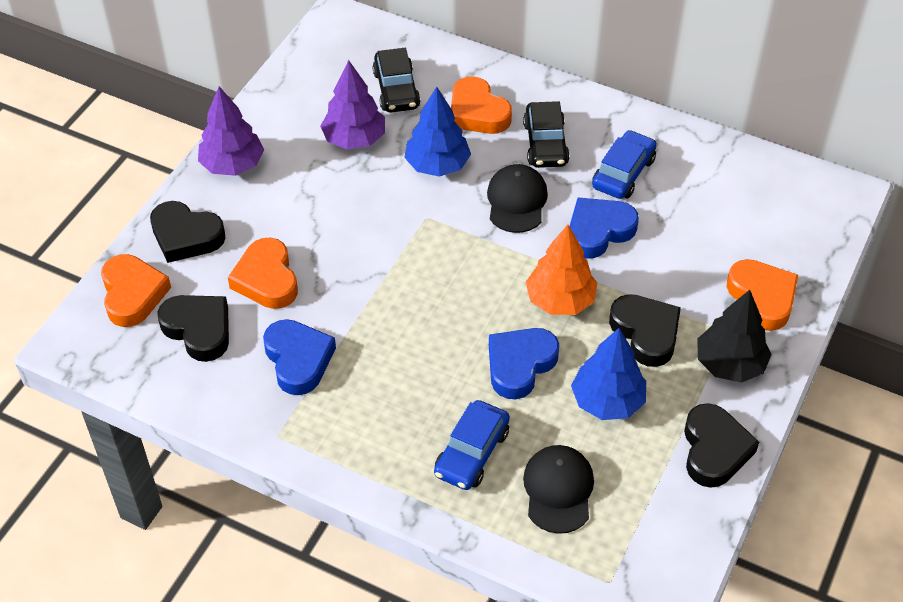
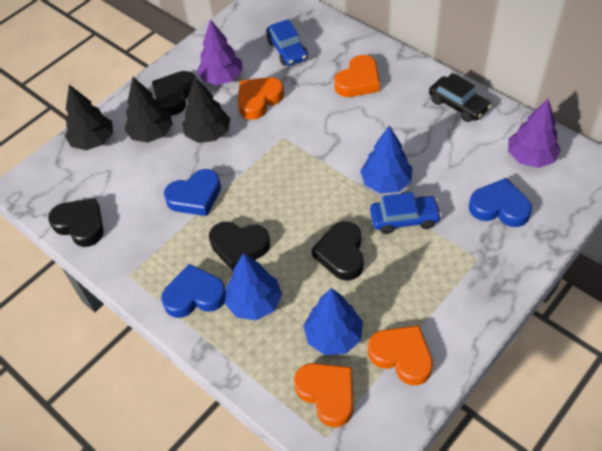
black cap: [487,164,548,233] [523,445,594,534] = 2 -> none = 0
black car: [372,48,421,112] [523,101,570,168] = 2 -> [429,73,491,122] = 1
black tree: [697,290,772,383] = 1 -> [65,85,113,150] [124,77,173,143] [182,77,230,143] = 3
blue tree: [404,87,471,177] [571,328,646,420] = 2 -> [225,253,282,320] [303,288,363,355] [360,125,412,193] = 3
orange tree: [526,225,597,315] = 1 -> none = 0

